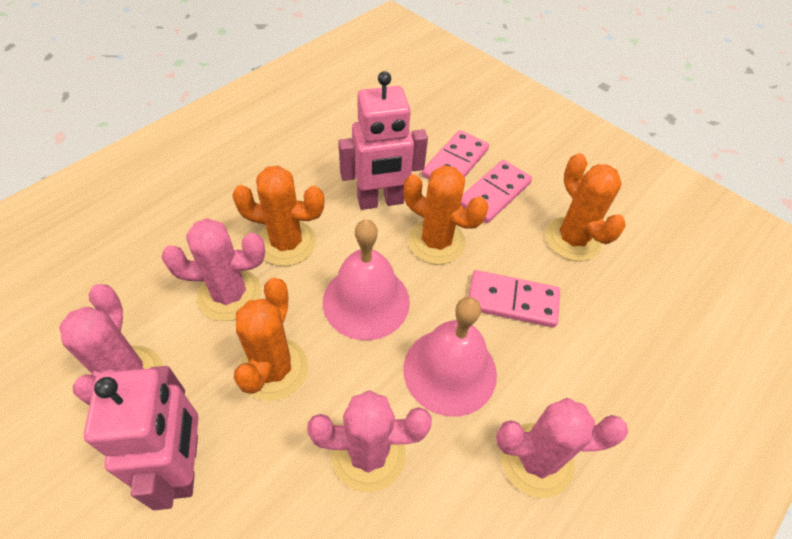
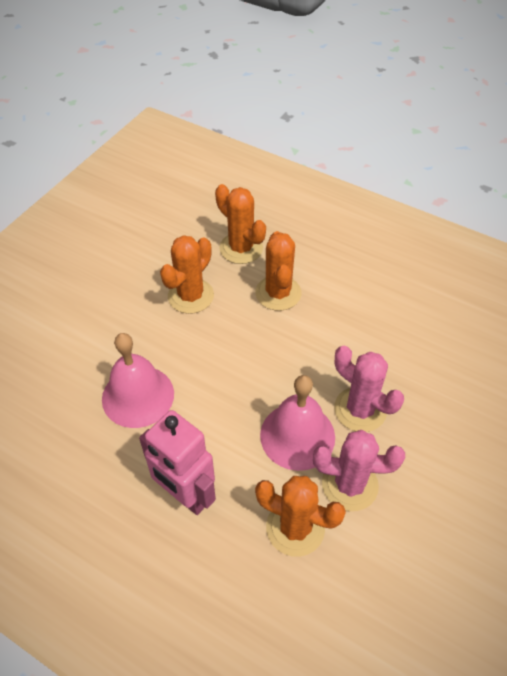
pink cactus: [59,284,163,405] [162,218,265,321] [307,390,432,492] [496,398,628,498] = 4 -> [313,430,405,511] [334,346,404,432] = 2
pink domino: [422,130,489,179] [461,160,532,223] [469,270,560,328] = 3 -> none = 0
pink robot: [84,366,199,511] [338,71,428,210] = 2 -> [139,410,216,515] = 1

